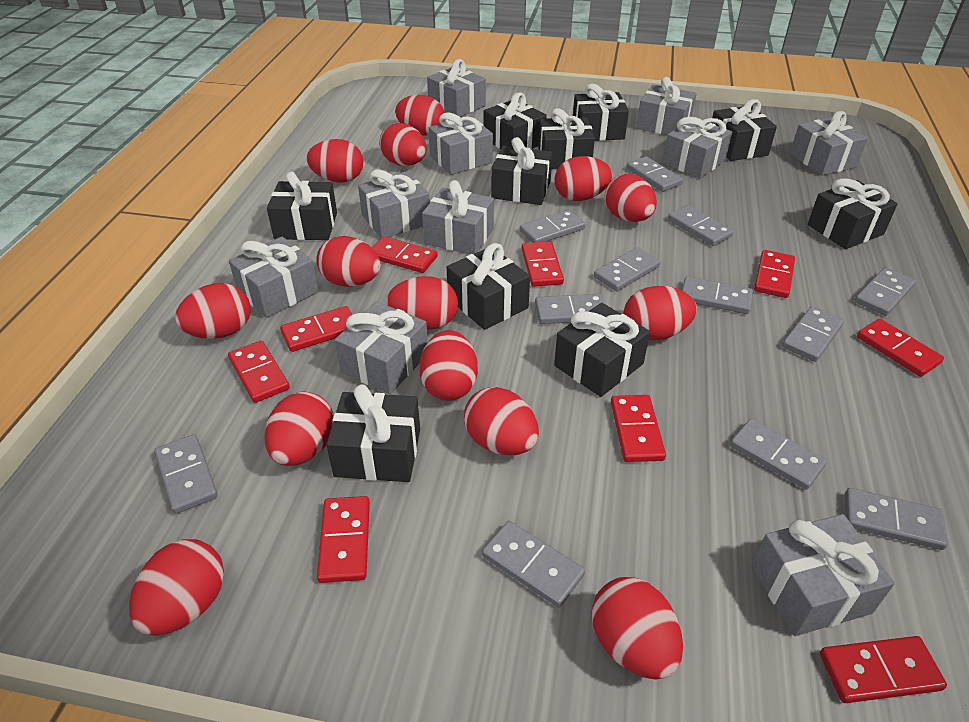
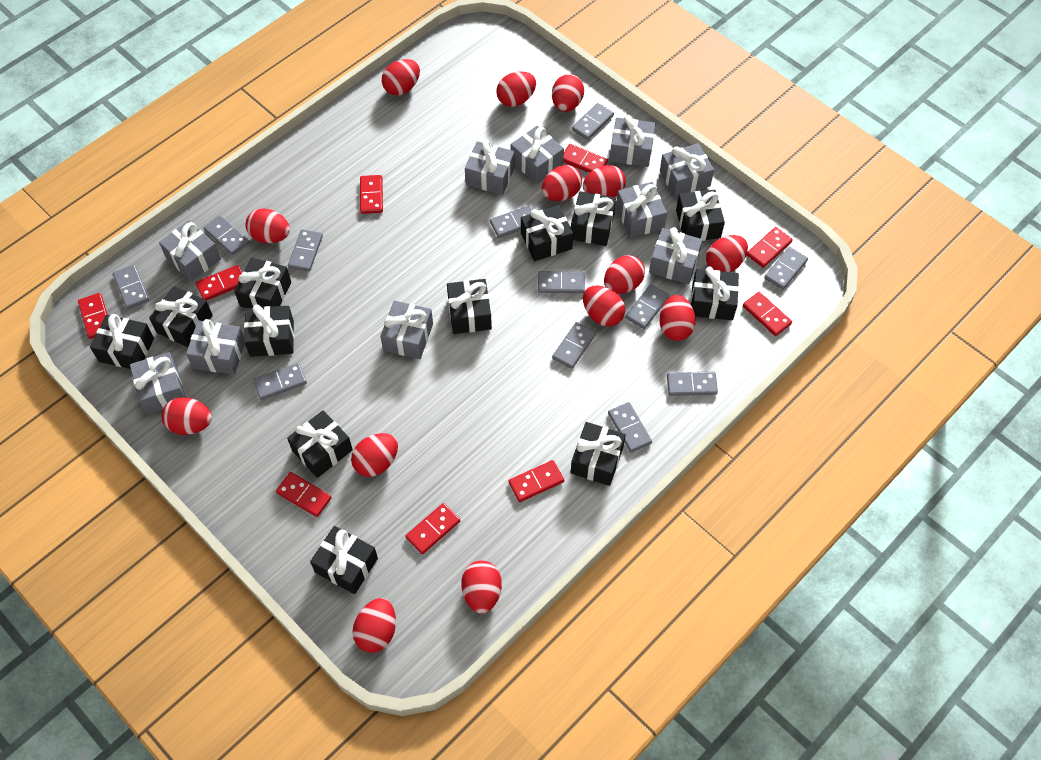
black gift: [267,172,337,240] [326,384,420,482] [447,243,530,330] [484,92,547,149] [491,137,553,205] [538,108,595,169] [554,303,650,397] [573,84,629,141] [712,99,777,161] [808,178,898,249] = 10 -> [90,314,154,369] [149,286,213,347] [234,257,291,308] [244,304,294,357] [287,410,353,478] [310,526,378,594] [447,279,492,334] [521,205,573,261] [571,191,616,246] [571,422,626,486] [676,190,725,241] [691,267,739,320] = 12

